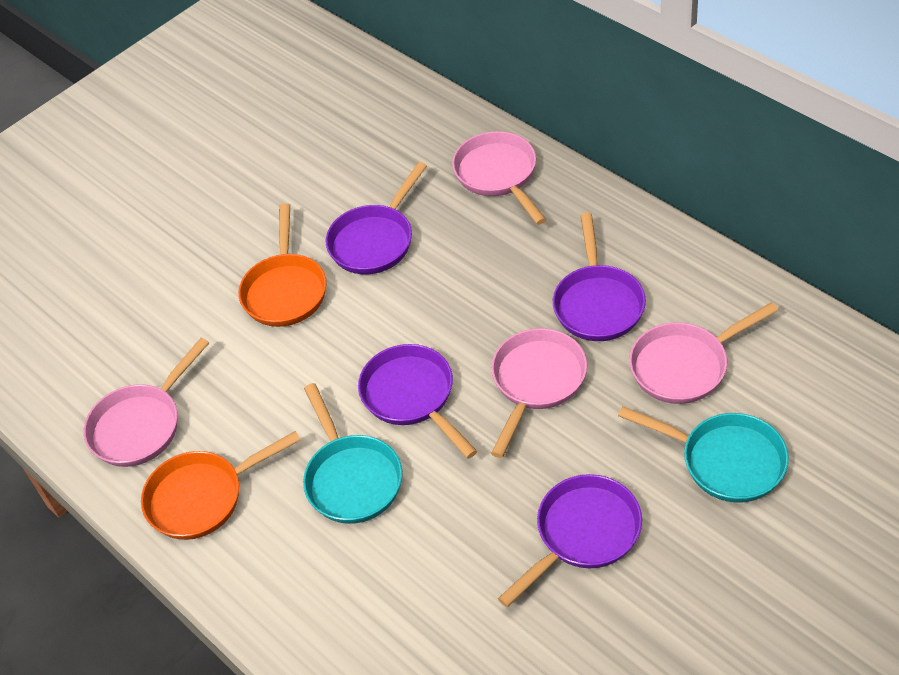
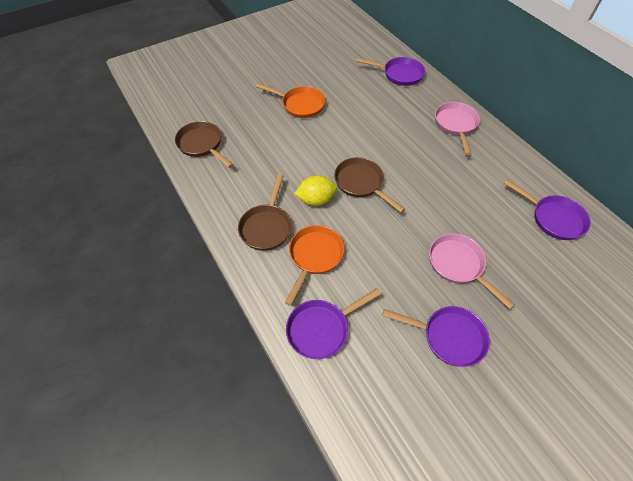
brown pan: none = 0 -> [175,121,233,168] [238,174,292,251] [334,157,405,213] = 3
pink pan: [84,338,209,467] [452,131,547,225] [491,328,587,458] [629,302,778,404] = 4 -> [429,233,515,309] [435,102,480,155] = 2
turquoise pan: [303,383,402,524] [618,406,789,503] = 2 -> none = 0
yellow lemon: none = 0 -> [294,175,337,206] = 1

